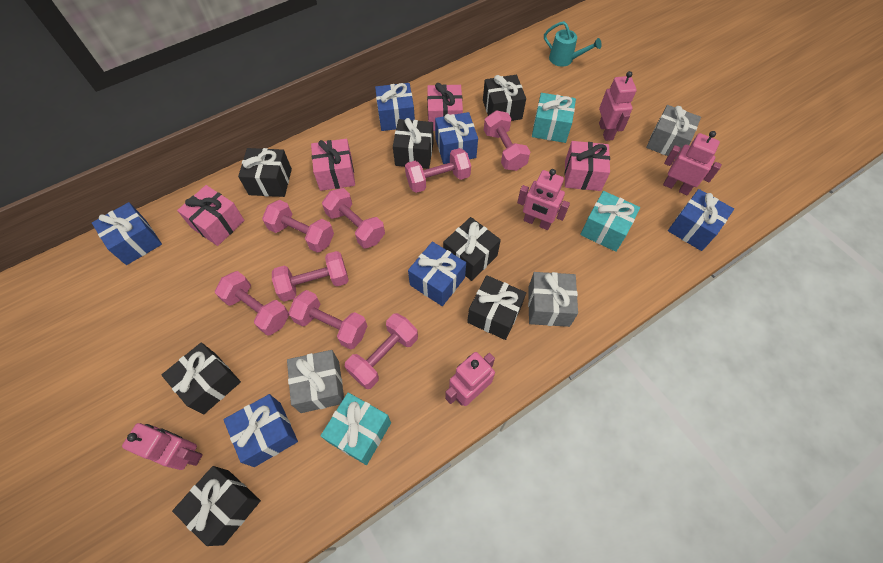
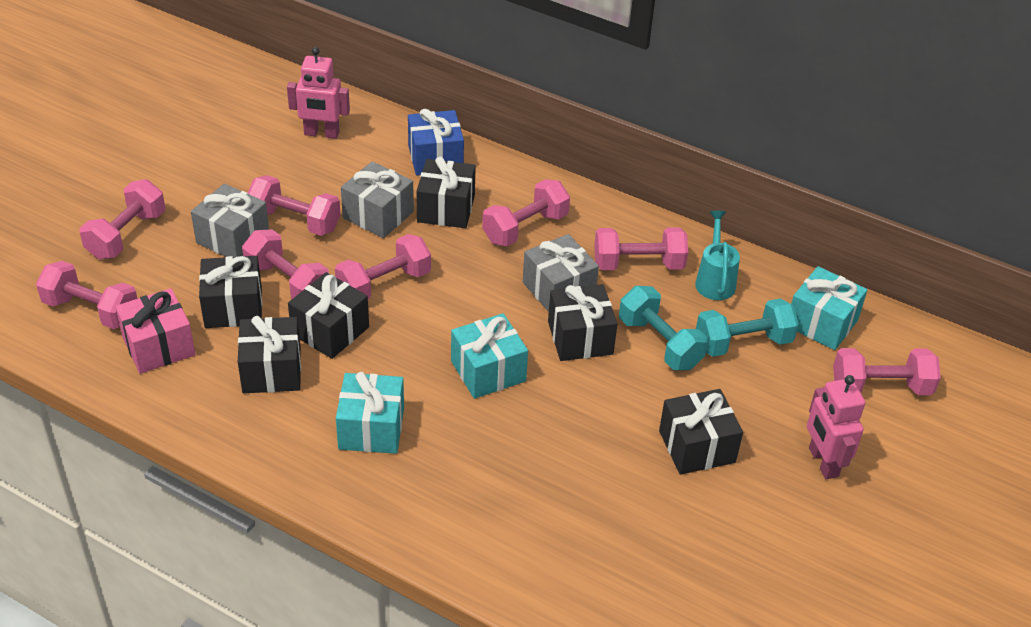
black gift: [162,342,241,415] [172,466,261,546] [238,148,292,197] [393,118,434,169] [443,217,501,281] [467,275,526,340] [483,75,526,121] = 7 -> [199,256,262,328] [238,316,301,393] [288,272,369,359] [416,157,476,228] [548,284,617,361] [659,389,743,475] = 6
blue gift: [92,202,162,265] [223,394,298,467] [375,83,415,131] [408,242,466,306] [435,112,478,164] [668,189,734,251] = 6 -> [408,109,464,176] = 1
pink gift: [177,185,245,246] [311,139,355,191] [427,83,463,131] [565,141,610,191] = 4 -> [115,288,195,374] = 1
pink robot: [122,423,203,470] [445,352,495,406] [517,169,570,230] [599,71,637,141] [663,131,722,195] = 5 -> [287,47,350,139] [807,375,865,479] = 2
turquoise dumbbell: none = 0 -> [619,286,708,370] [696,298,799,357] = 2

